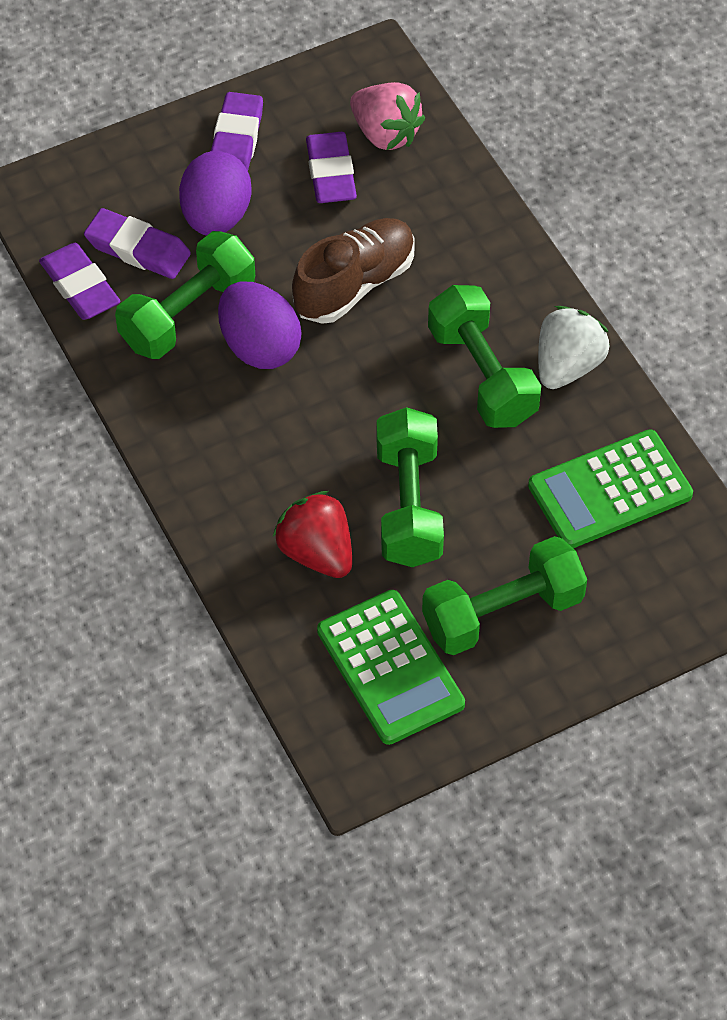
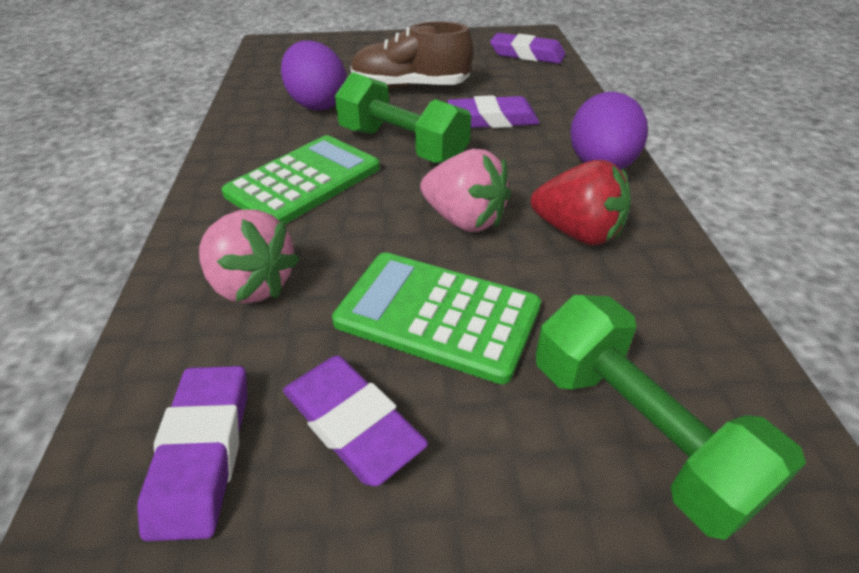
green dumbbell: [115,231,255,359] [376,407,444,567] [422,536,587,655] [428,285,541,428] = 4 -> [335,72,471,164] [536,295,806,540] = 2
pink strawberry: [350,82,425,150] = 1 -> [199,210,300,304] [420,149,511,232] = 2
white strawberry: [538,306,610,389] = 1 -> none = 0

